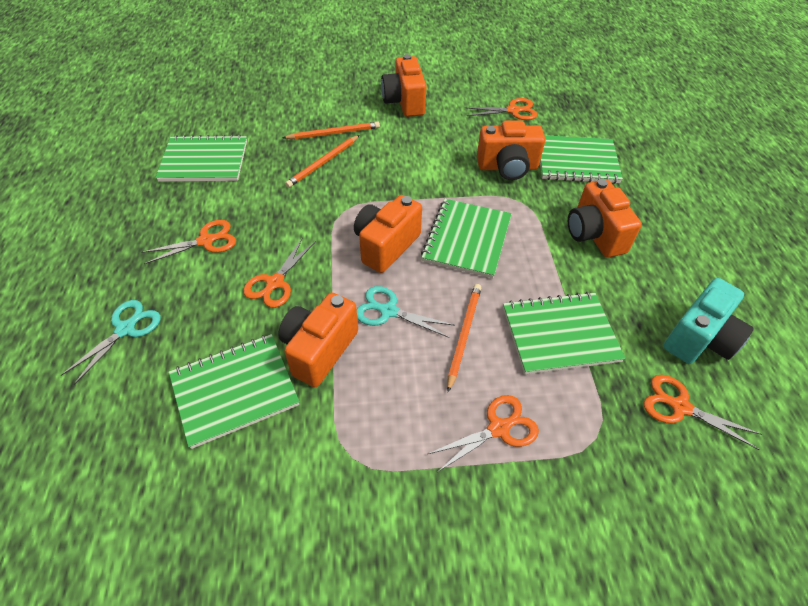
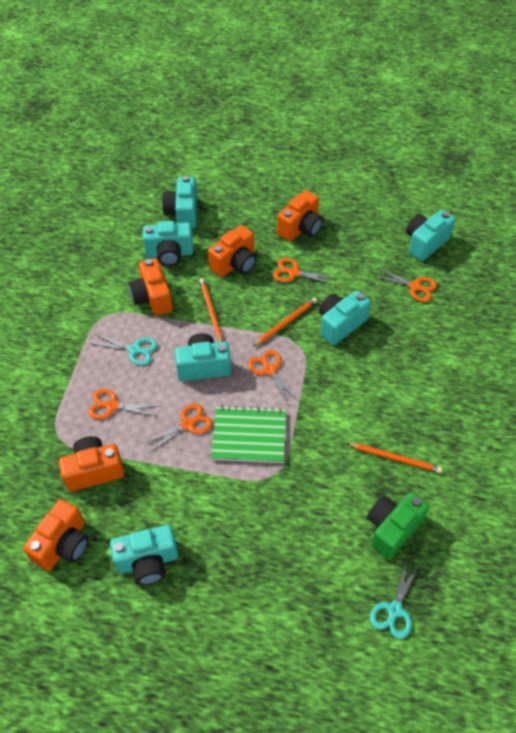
green camera: none = 0 -> [367,492,429,560] = 1
green notebook: [156,135,247,182] [169,334,299,449] [421,199,512,278] [503,292,625,374] [540,135,623,184] = 5 -> [211,406,286,463] = 1
turquoise camera: [664,278,754,364] = 1 -> [110,525,178,585] [143,221,193,266] [162,176,197,228] [175,333,231,381] [319,291,371,345] [406,210,455,261] = 6

